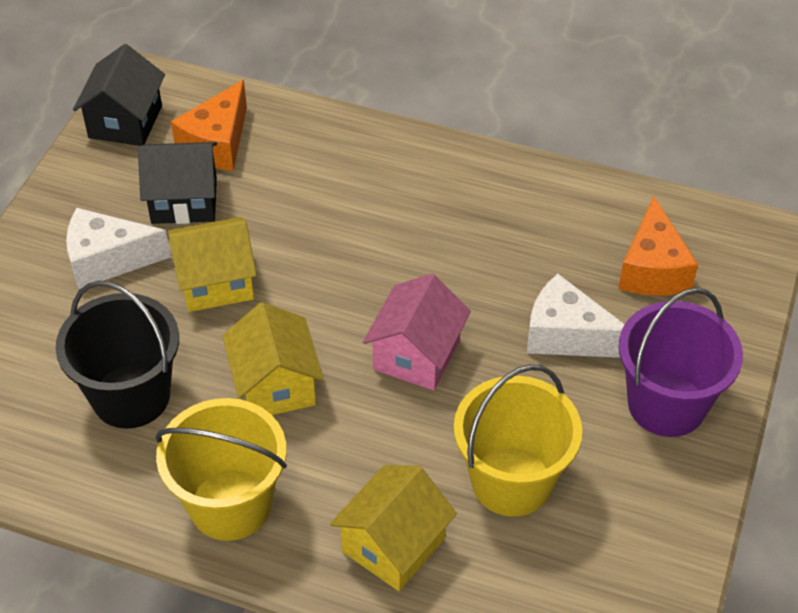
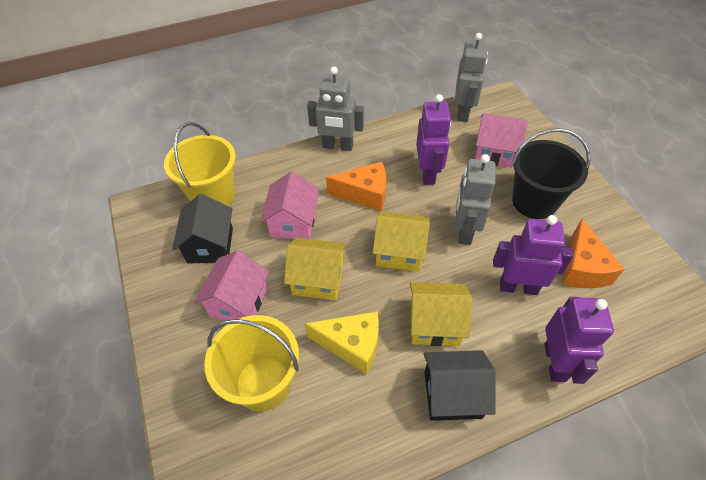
grey robot: none = 0 -> [307,67,364,151] [455,33,488,122] [455,154,496,245] = 3
pink house: [363,274,471,391] = 1 -> [194,250,269,321] [260,171,319,239] [475,113,528,168] = 3
purple bucket: [618,288,743,437] = 1 -> none = 0
purple robot: none = 0 -> [416,94,451,185] [493,215,573,295] [544,297,614,384] = 3
white cheese: [66,208,171,289] [527,274,625,358] = 2 -> none = 0
yellow cheese: none = 0 -> [304,311,379,375] = 1

